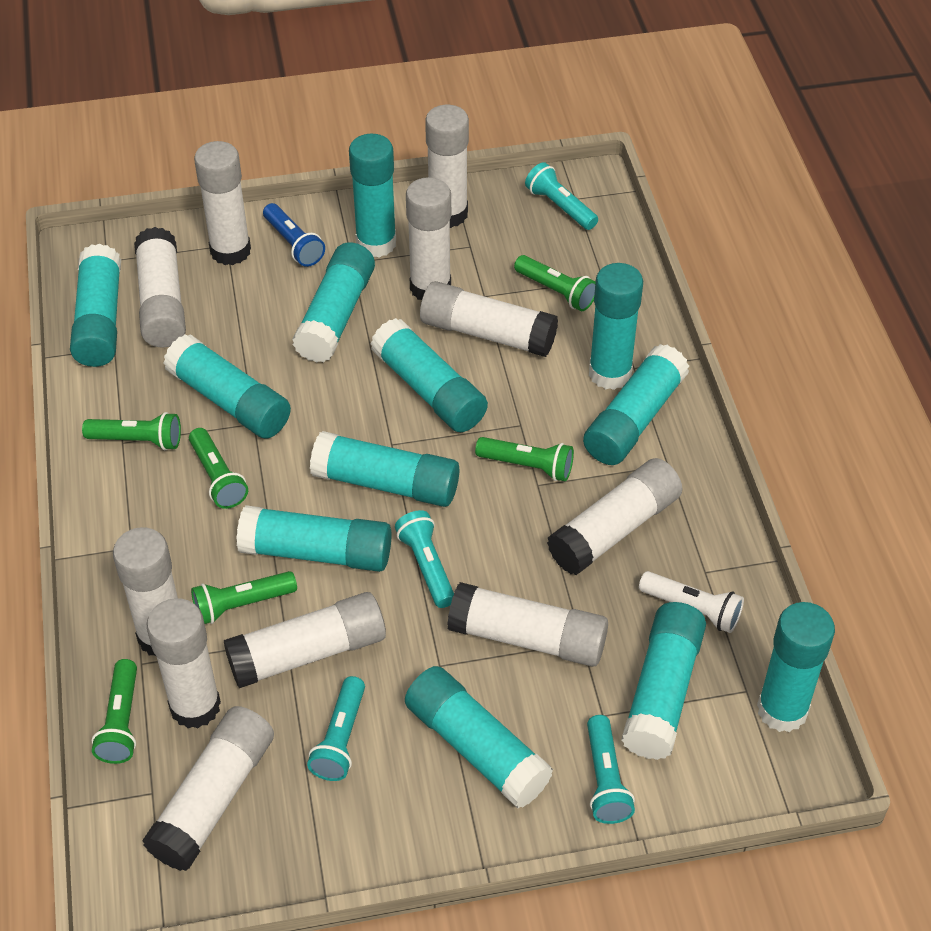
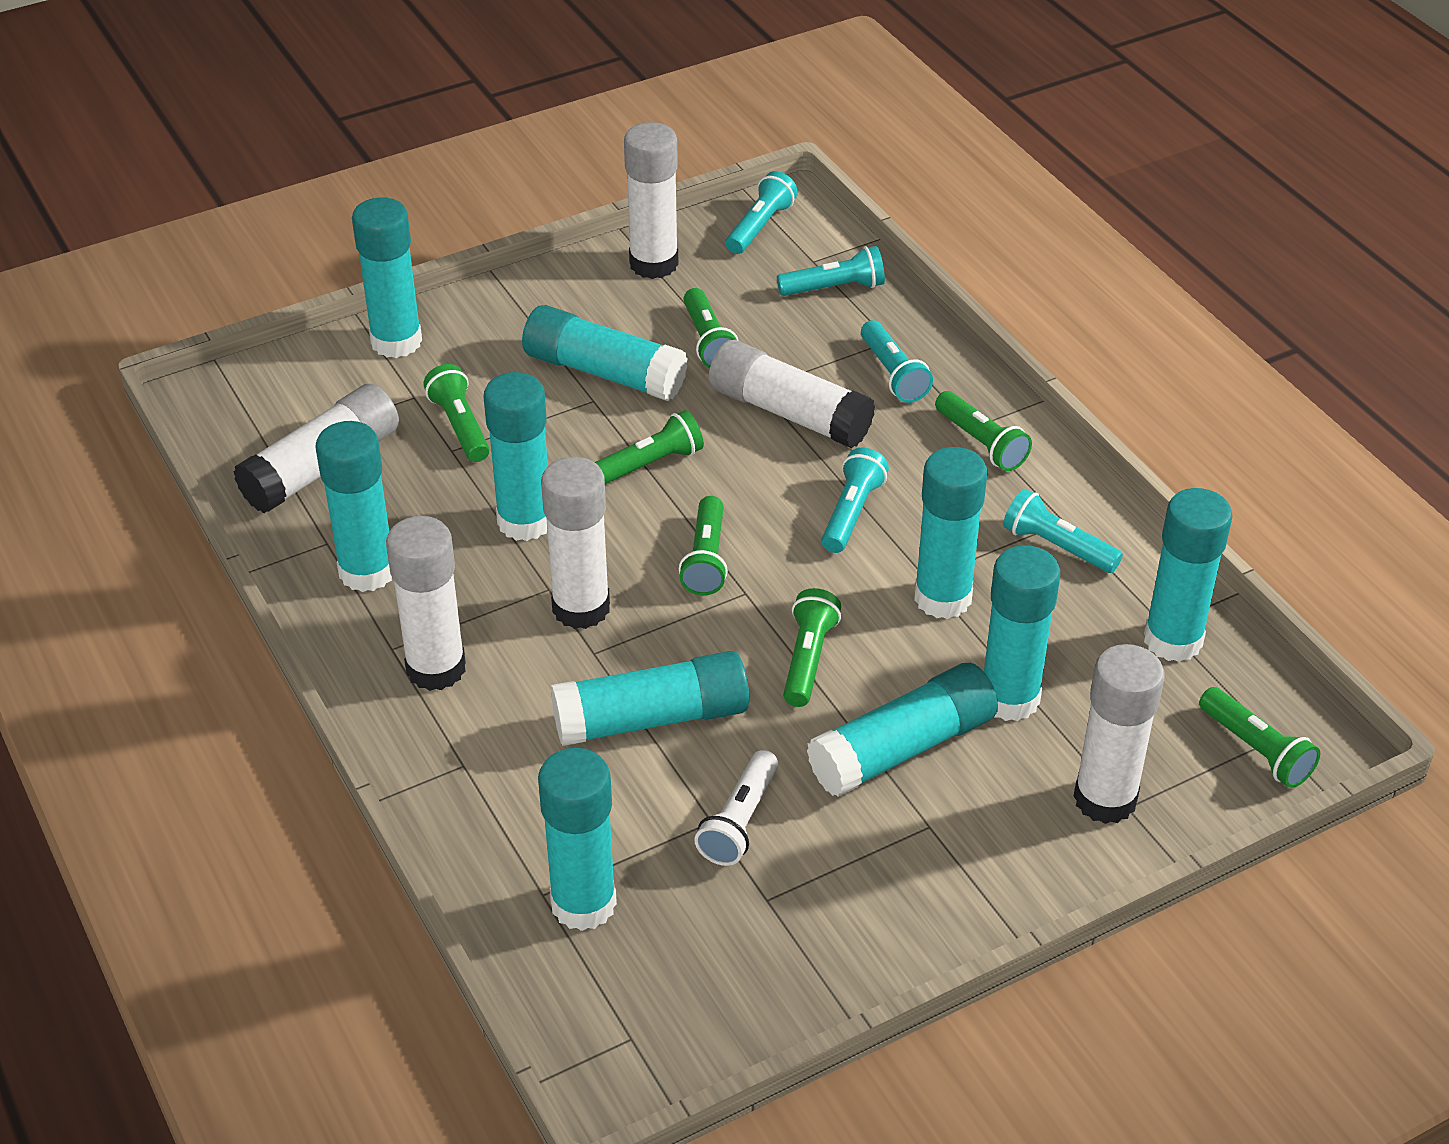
blue flashlight: [263,203,325,267] = 1 -> none = 0
green flashlight: [82,412,181,450] [92,659,137,764] [189,428,248,509] [191,571,297,624] [475,437,574,481] [514,255,595,311] = 6 -> [423,364,490,462] [595,410,704,484] [679,496,728,595] [683,288,738,368] [783,588,841,707] [935,391,1032,471] [1199,687,1320,788] = 7
turquoise flashlight: [307,676,365,781] [395,510,454,608] [525,162,598,230] [587,715,635,824] = 4 -> [726,171,798,254] [777,246,885,296] [822,448,889,553] [861,320,933,403] [1003,489,1123,573] = 5
turquoise glue stick: [70,244,121,367] [163,334,291,439] [236,505,391,572] [292,242,375,363] [310,431,459,507] [349,134,396,258] [371,318,488,432] [405,666,553,808] [583,344,689,465] [589,263,643,390] [621,602,706,760] [757,602,835,732] = 12 -> [315,421,392,592] [352,197,422,358] [483,372,548,541] [522,305,688,401] [538,748,617,931] [551,651,749,746] [807,663,998,797] [914,447,987,619] [984,545,1060,721] [1144,488,1233,662] = 10
white glue stick: [113,527,178,656] [134,227,186,348] [142,706,274,871] [147,598,221,728] [194,141,251,265] [224,592,386,688] [406,177,451,300] [420,281,558,357] [425,105,469,228] [447,582,608,667] [547,458,682,575] = 11 -> [233,384,399,513] [386,516,466,691] [541,457,610,629] [624,122,679,279] [709,340,875,448] [1073,644,1165,824] = 6

